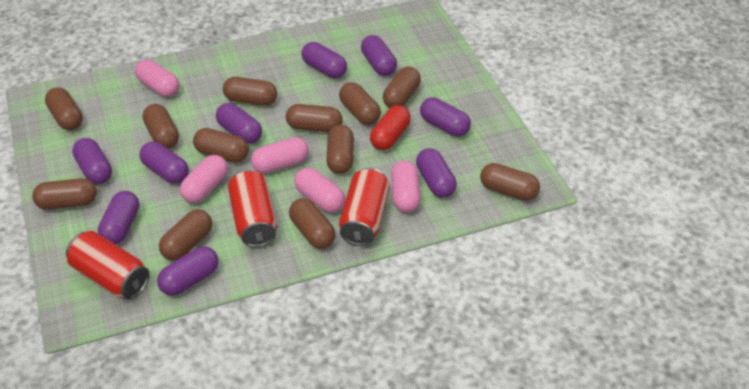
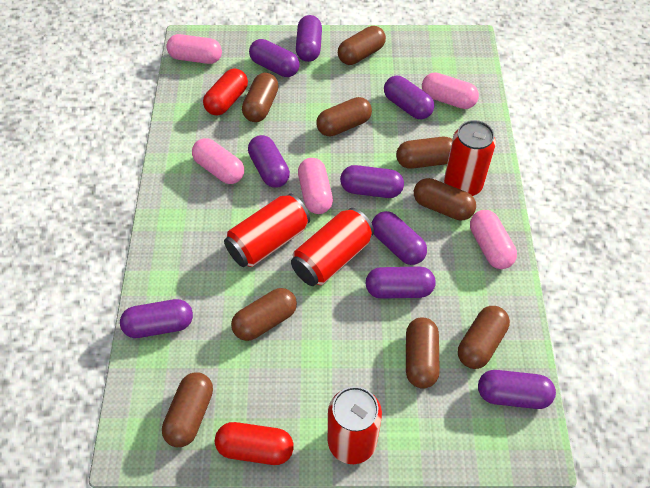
brown capsule: [32,178,97,210] [45,87,83,130] [142,104,179,149] [159,209,212,261] [193,128,249,162] [223,77,277,106] [286,104,342,132] [289,198,336,249] [326,125,354,174] [339,82,381,125] [383,67,421,108] [480,163,540,201] = 12 -> [162,372,213,447] [231,288,297,341] [242,73,279,122] [316,97,372,136] [338,26,386,65] [396,137,452,169] [406,318,440,389] [414,178,476,221] [458,306,510,369] = 9
red can: [66,231,150,300] [228,169,277,247] [339,168,390,246] = 3 -> [224,194,310,267] [291,208,374,286] [328,386,382,464] [444,120,496,196] = 4
red capsule: [370,105,411,150] = 1 -> [203,69,248,115] [215,422,294,465] = 2

